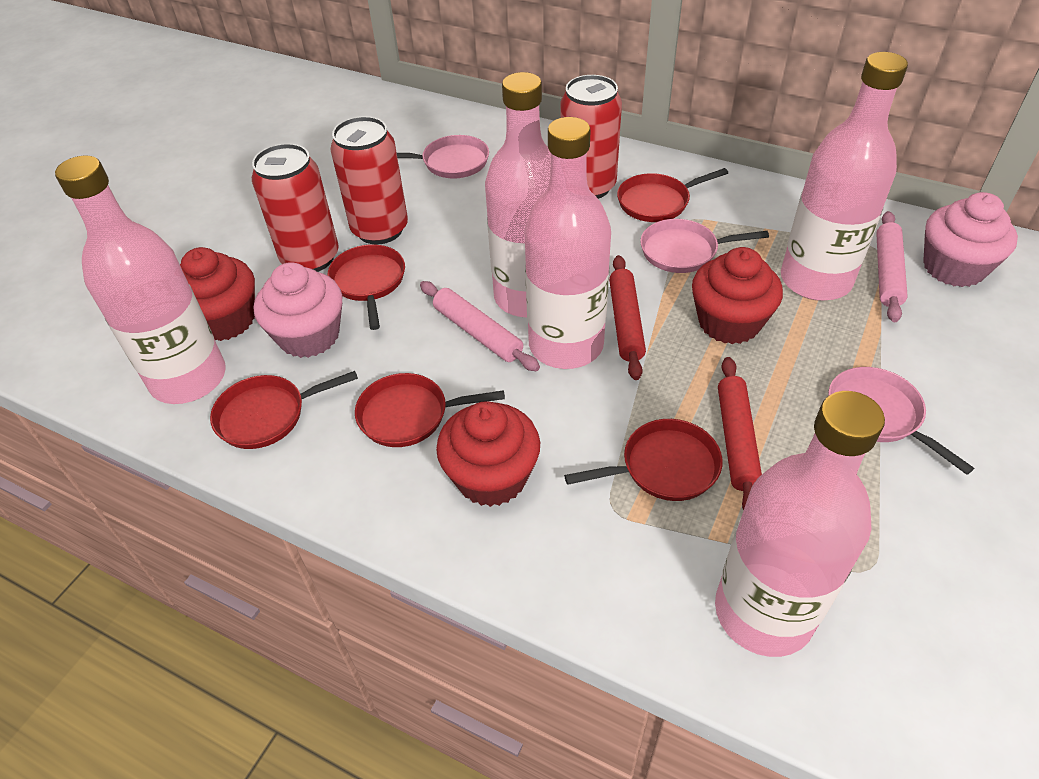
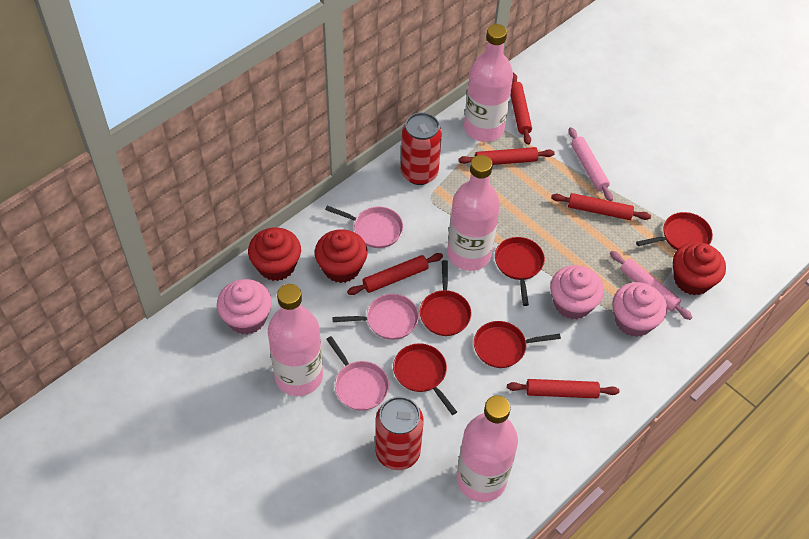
pink bottle: [55,155,226,404] [485,72,551,318] [524,117,611,369] [715,391,885,657] [781,52,908,301] = 5 -> [268,284,323,396] [447,155,500,271] [457,395,518,502] [464,24,513,142] = 4
pink cupcake: [254,262,343,358] [923,192,1018,287] = 2 -> [217,279,272,335] [550,265,604,319] [613,282,667,337] = 3
red can: [252,143,339,272] [330,116,408,244] [561,75,622,199] = 3 -> [375,396,424,470] [401,112,442,185] = 2
red rolling pin: [609,255,646,380] [718,357,762,510] = 2 -> [347,253,443,295] [458,147,555,165] [507,379,619,398] [511,73,532,145] [551,193,651,220] = 5

